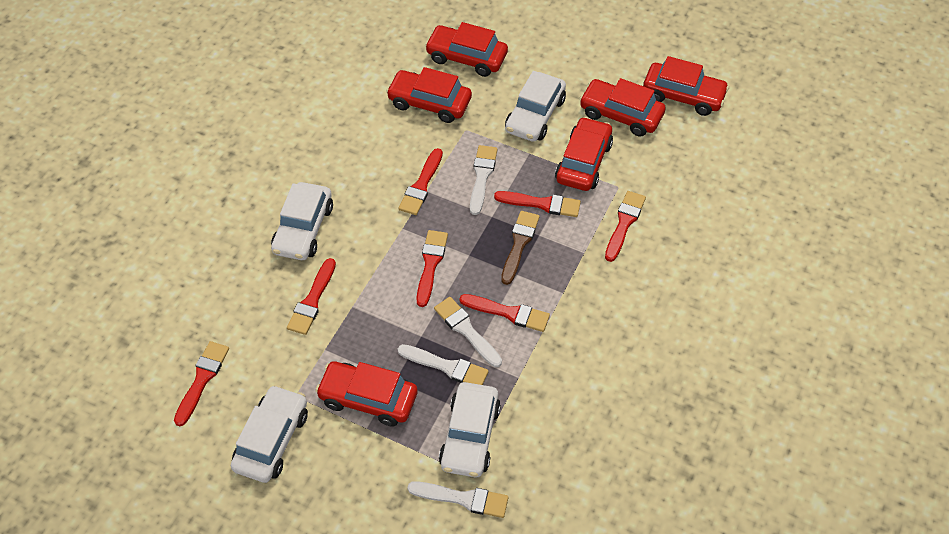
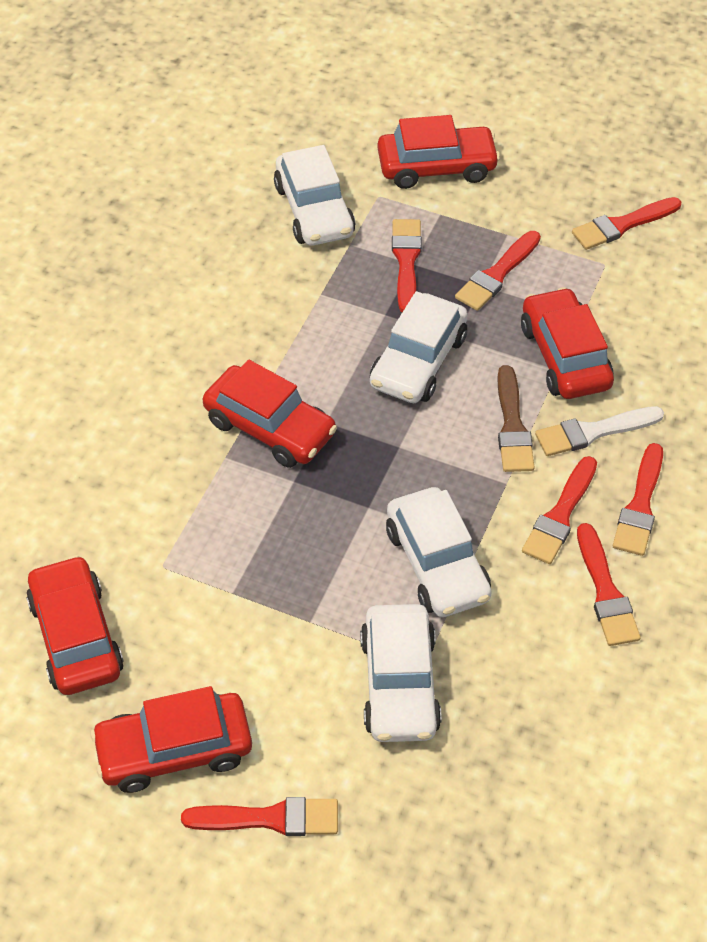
red car: [315,361,418,427] [386,67,472,123] [425,22,508,77] [555,117,613,191] [579,78,666,137] [643,56,729,116] = 6 -> [26,555,124,695] [90,686,252,793] [203,360,337,468] [378,115,500,189] [521,287,614,399] = 5
white brush: [398,344,489,385] [407,481,508,518] [434,297,502,367] [470,145,498,215] = 4 -> [535,406,664,456] = 1

